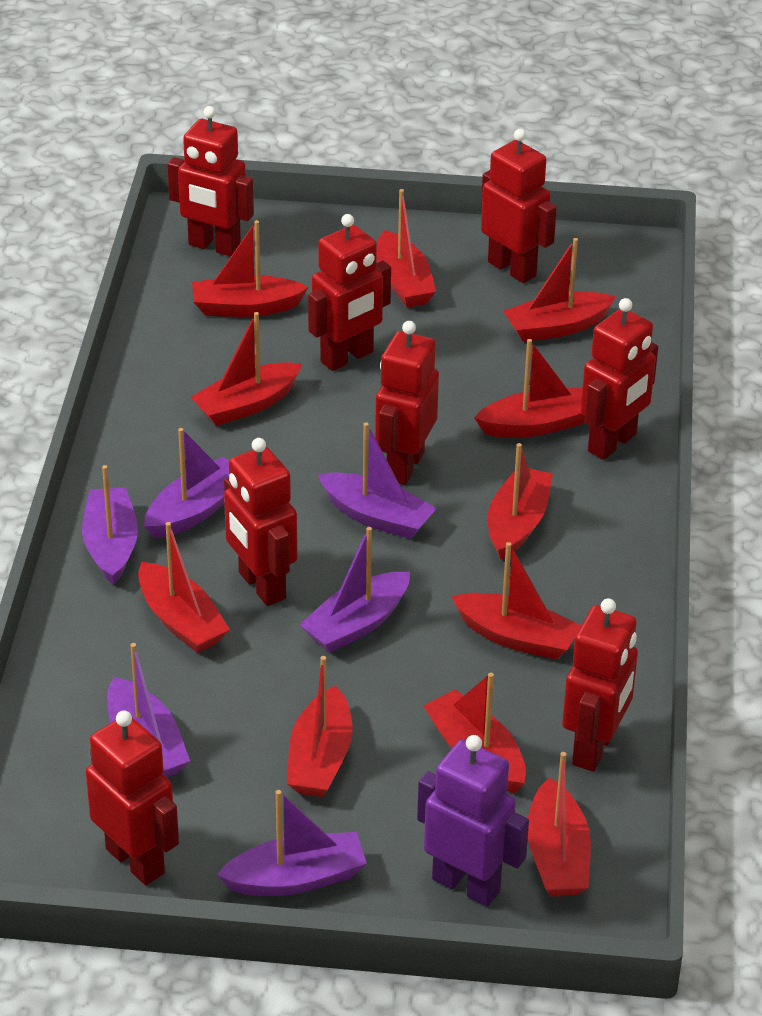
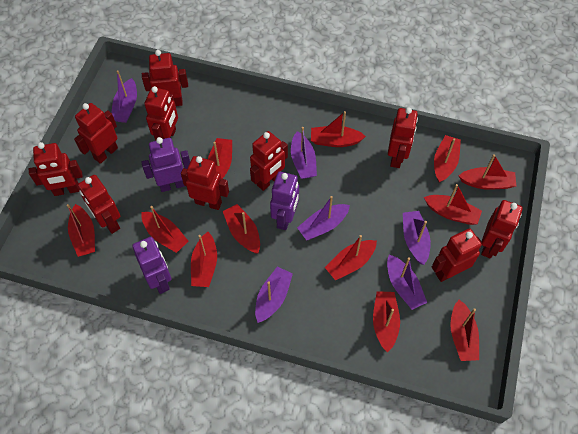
purple robot: [417,735,529,907] = 1 -> [132,237,171,294] [141,137,190,192] [270,171,299,230] = 3
red boat: [138,522,230,653] [191,312,302,426] [192,220,308,317] [287,656,353,797] [377,189,436,308] [423,673,526,793] [451,542,581,660] [474,339,585,437] [488,443,553,560] [503,238,616,342] [528,752,591,897] = 11 -> [67,204,95,257] [141,206,189,253] [191,232,217,287] [208,138,232,179] [223,204,260,254] [311,111,366,147] [325,235,377,280] [373,291,400,352] [424,184,482,225] [434,135,461,183] [450,300,479,361] [459,154,516,190] = 12
red robot: [86,710,179,885] [167,106,254,257] [224,438,297,606] [308,214,391,371] [375,321,439,485] [481,129,557,283] [562,598,638,772] [581,298,658,460] = 8 -> [29,142,83,196] [74,103,118,164] [78,175,120,234] [142,50,188,106] [144,86,178,141] [181,156,229,210] [250,131,288,191] [388,107,418,168] [432,228,482,282] [481,200,523,258] = 10

